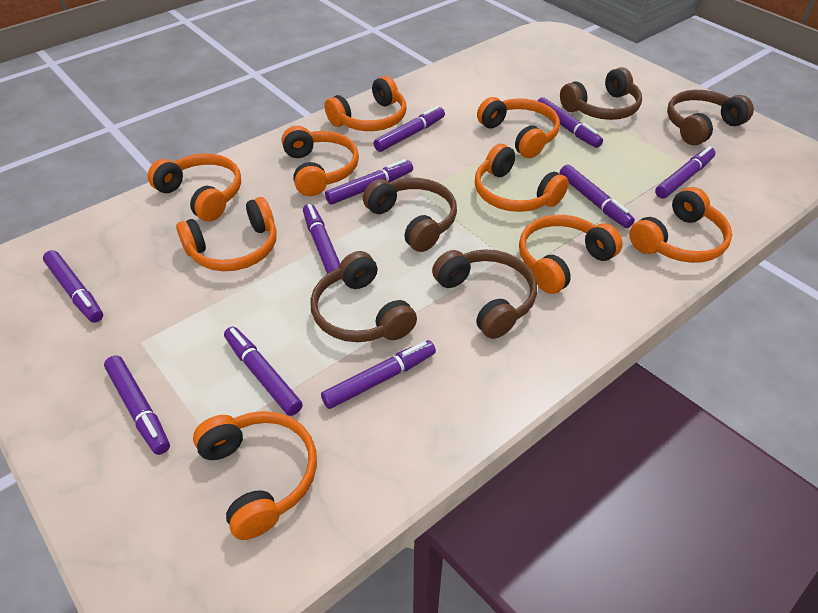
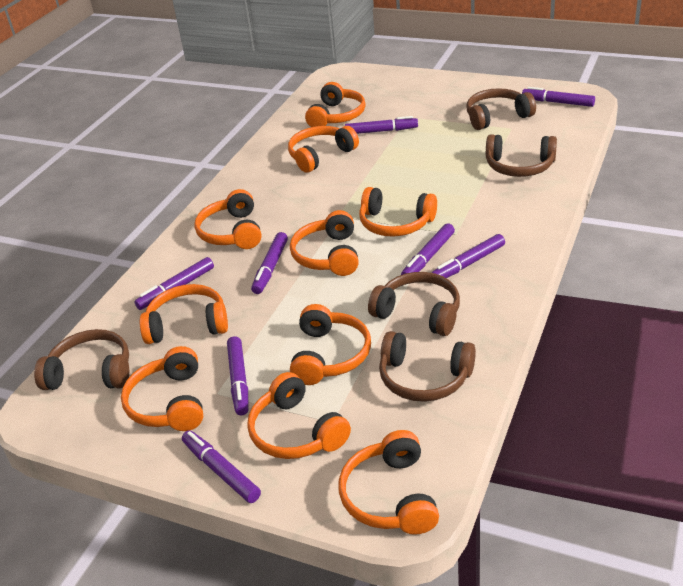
orange headphones: [148,153,241,221] [176,197,277,271] [193,411,317,540] [282,126,359,196] [324,76,406,131] [475,144,569,212] [477,97,560,158] [519,215,623,294] [629,187,732,263] = 9 -> [121,346,203,431] [140,284,228,344] [194,189,262,249] [247,372,351,459] [288,126,359,173] [290,210,359,276] [290,304,371,385] [305,82,366,127] [339,430,439,535] [359,187,437,237] = 10
purple marker: [43,250,103,323] [104,355,170,455] [224,327,303,416] [303,204,340,274] [321,340,436,409] [325,159,413,204] [374,106,445,152] [537,97,603,148] [560,164,635,228] [655,146,716,199] = 10 -> [134,257,214,310] [182,430,261,503] [227,336,249,415] [251,232,288,294] [345,116,418,134] [401,223,455,275] [431,234,505,278] [522,87,595,107] = 8

